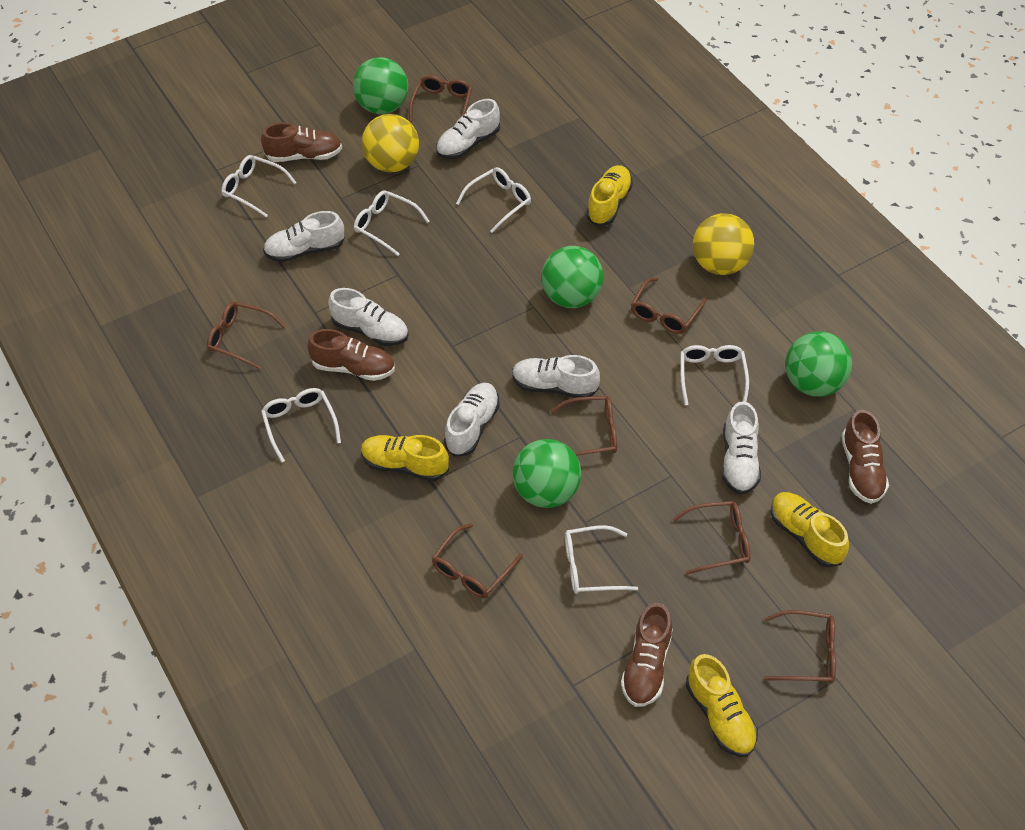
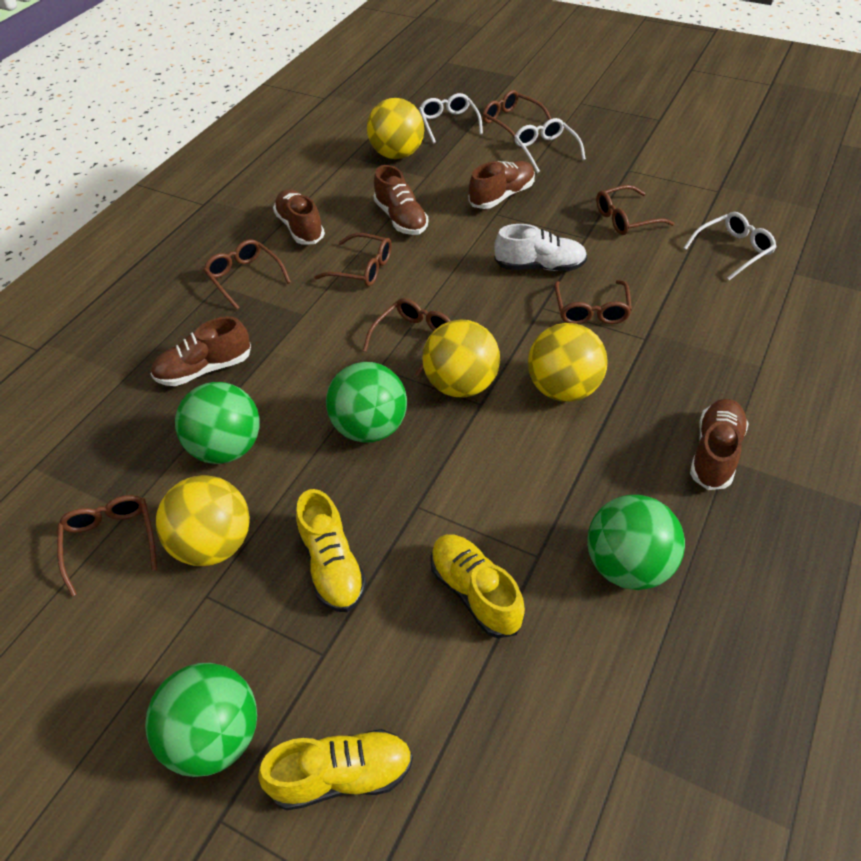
brown shoe: [261,123,342,162] [307,329,395,381] [621,603,672,707] [841,410,889,504] = 4 -> [151,316,251,386] [273,189,325,245] [374,165,428,235] [469,161,535,209] [690,399,749,490] = 5
white glasses: [221,155,297,217] [261,388,341,463] [354,190,429,256] [456,167,531,233] [565,525,638,594] [680,345,749,405] = 6 -> [419,93,483,144] [514,118,586,173] [684,212,777,280] = 3
white shoe: [263,211,345,262] [328,288,409,346] [436,99,500,159] [444,383,500,457] [512,355,600,398] [722,401,761,495] = 6 -> [494,224,587,271] = 1
yellow ball: [362,114,419,172] [693,213,754,275] = 2 -> [156,475,250,566] [367,98,424,159] [422,319,500,398] [528,323,608,402] = 4
yellow shoe: [361,435,449,481] [586,165,633,226] [686,654,758,757] [770,492,849,567] = 4 -> [258,729,413,810] [296,489,367,612] [430,534,525,638] = 3

